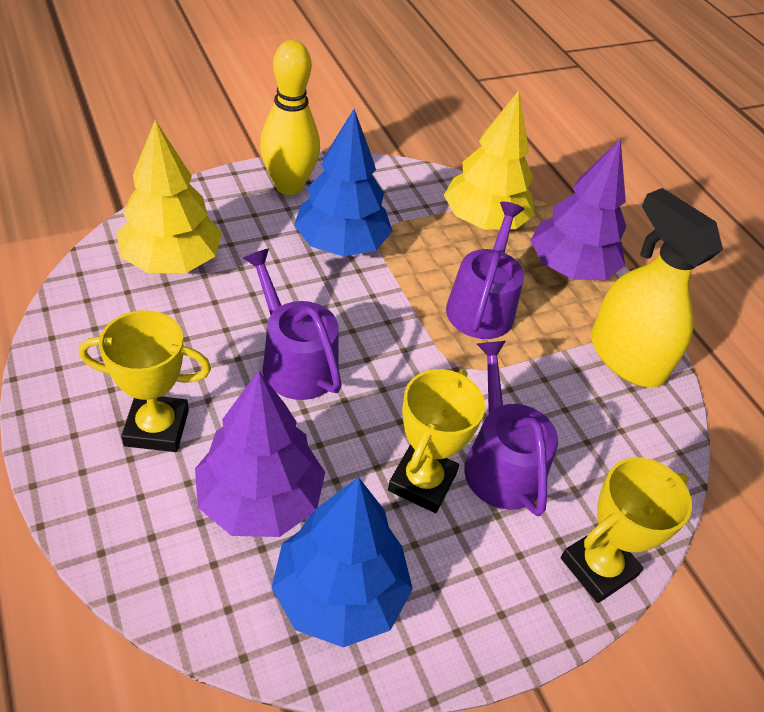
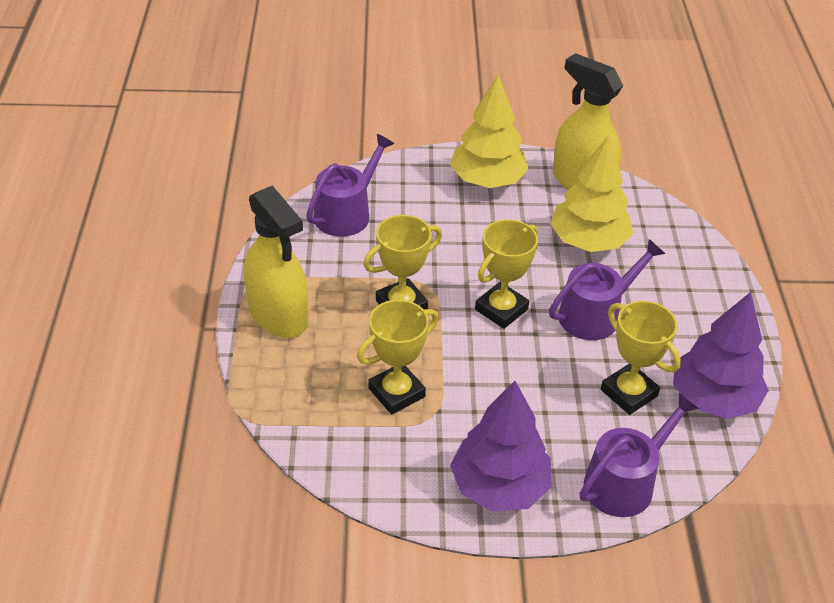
blue tree: [271,477,413,647] [294,109,393,257] = 2 -> none = 0
yellow bowling pin: [260,40,320,195] = 1 -> none = 0
yellow spray bottle: [591,188,723,388] = 1 -> [244,185,308,338] [553,53,623,190] = 2
yellow trophy: [79,310,211,452] [388,369,485,513] [561,457,692,603] = 3 -> [357,300,439,415] [363,215,442,310] [475,219,538,329] [601,301,681,415] = 4

